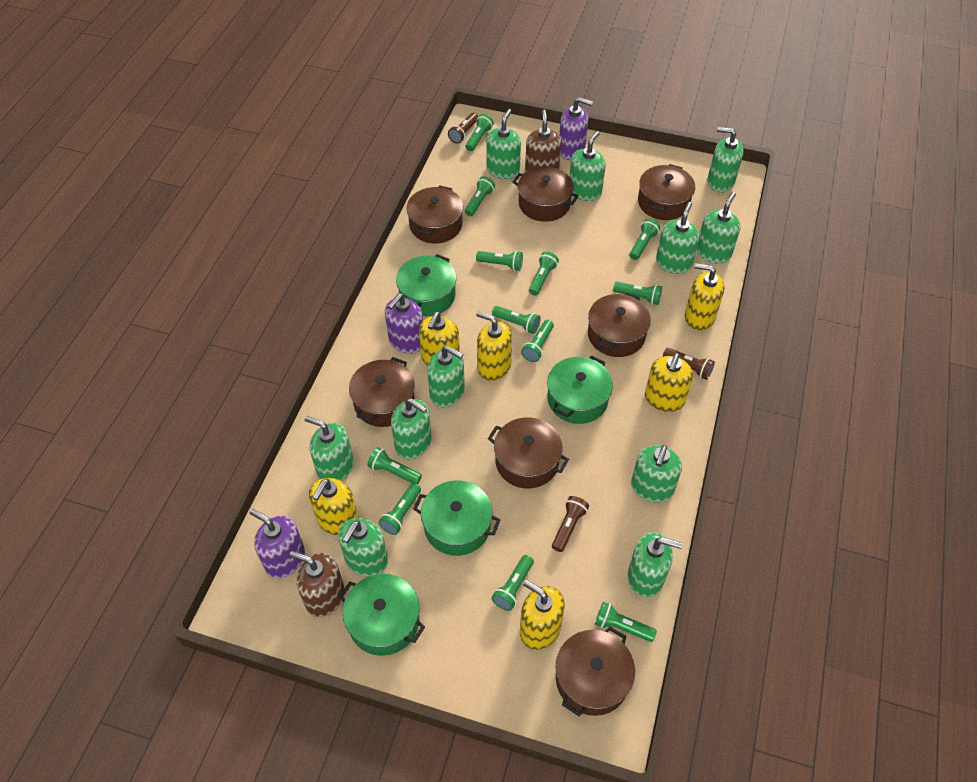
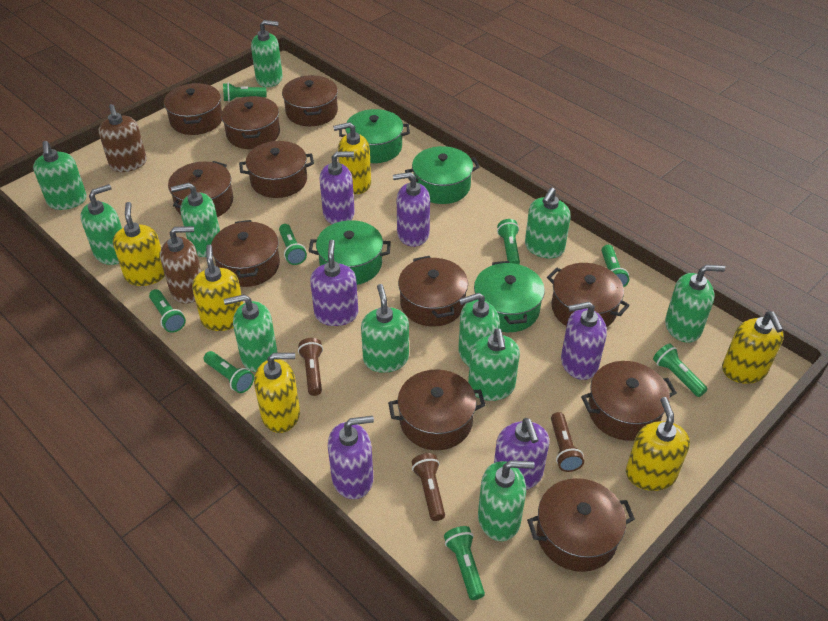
brown pot: [349,357,415,427] [406,185,463,243] [488,417,569,488] [513,166,579,222] [555,626,635,716] [588,292,651,357] [638,164,695,220] = 7 -> [164,83,222,135] [168,161,233,217] [211,220,280,287] [221,96,280,149] [239,141,314,198] [282,75,338,126] [388,369,485,450] [398,256,468,327] [527,478,635,572] [547,263,630,327] [581,361,677,441] = 11
green flashlight: [367,447,422,484] [379,483,421,535] [465,176,495,216] [466,114,494,151] [476,251,523,271] [492,306,541,334] [492,555,534,611] [521,320,554,362] [529,252,559,296] [595,602,657,642] [613,282,662,305] [630,219,660,260] = 12 -> [149,289,186,333] [204,351,254,393] [223,83,267,102] [279,224,307,265] [444,526,485,600] [497,219,520,264] [602,245,629,287] [653,344,707,397] = 8
purple soap dispenser: [250,509,305,578] [385,293,423,354] [559,97,593,160] = 3 -> [310,240,358,326] [320,151,355,224] [328,416,374,499] [393,172,430,247] [494,418,549,490] [561,302,607,380] = 6

